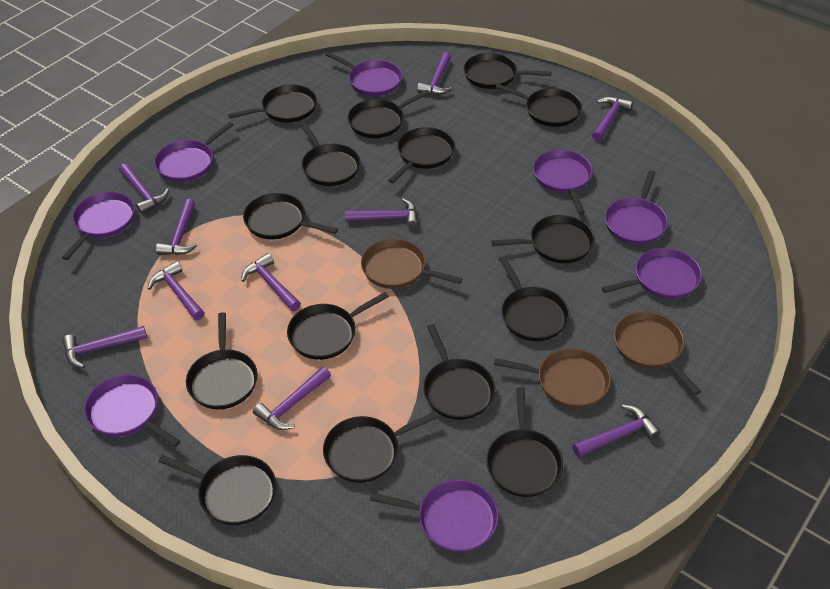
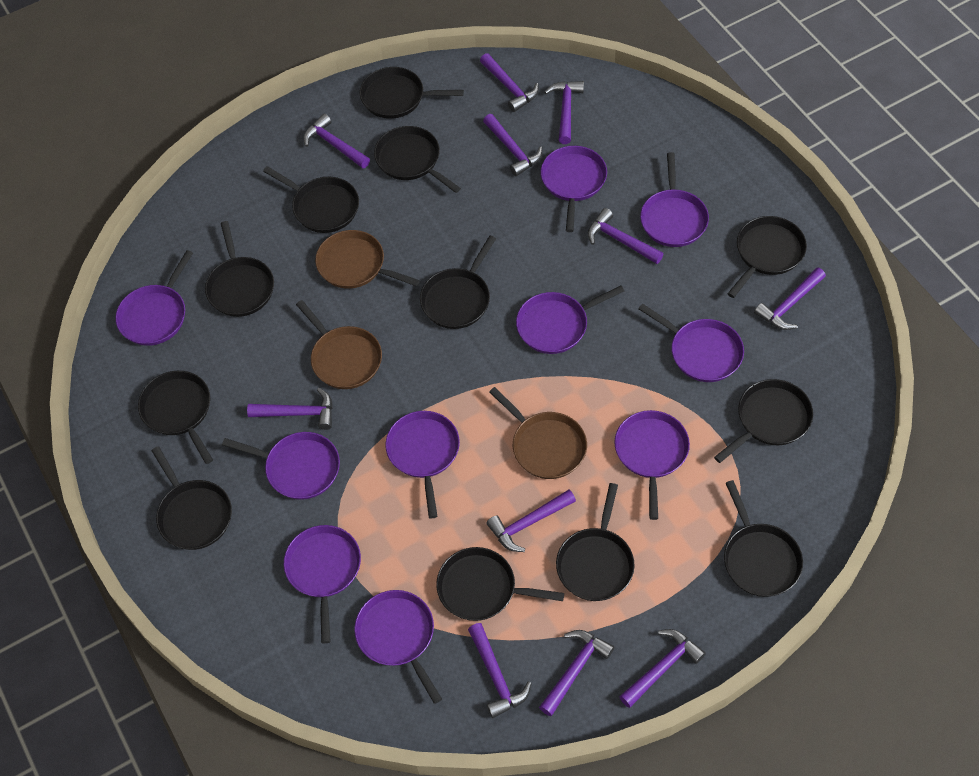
black pan: [158,455,276,525] [186,312,258,409] [228,84,317,123] [243,193,338,239] [287,292,389,360] [300,122,360,186] [323,411,439,483] [348,90,430,138] [388,127,455,183] [423,324,495,420] [464,53,551,89] [486,387,563,497] [491,215,595,263] [495,84,582,127] [499,256,569,341] = 15 -> [138,371,213,464] [151,446,232,550] [205,221,274,317] [263,166,359,233] [360,67,464,119] [374,126,461,193] [420,236,496,329] [436,547,564,621] [556,483,635,601] [714,379,813,463] [724,480,803,597] [728,216,807,298] = 12
purple hammer: [62,326,147,368] [119,163,169,214] [148,261,205,320] [156,199,197,255] [241,253,301,311] [253,366,331,430] [345,198,418,229] [417,52,452,95] [572,405,661,457] [592,97,633,141] = 10 -> [247,388,333,430] [303,114,370,168] [468,623,532,718] [480,53,539,112] [483,114,542,176] [486,490,576,552] [539,630,614,716] [544,81,584,144] [588,208,663,264] [619,629,706,708] [754,268,826,330] = 11
purple pan: [62,192,135,260] [84,374,180,447] [154,122,234,182] [325,51,402,96] [370,480,499,552] [533,149,593,214] [602,248,702,299] [605,170,668,245] = 8 -> [115,250,193,346] [222,432,340,500] [284,525,361,643] [354,590,442,704] [385,411,460,518] [516,285,624,354] [540,146,607,232] [614,410,690,520] [638,303,744,382] [640,152,709,247] = 10

